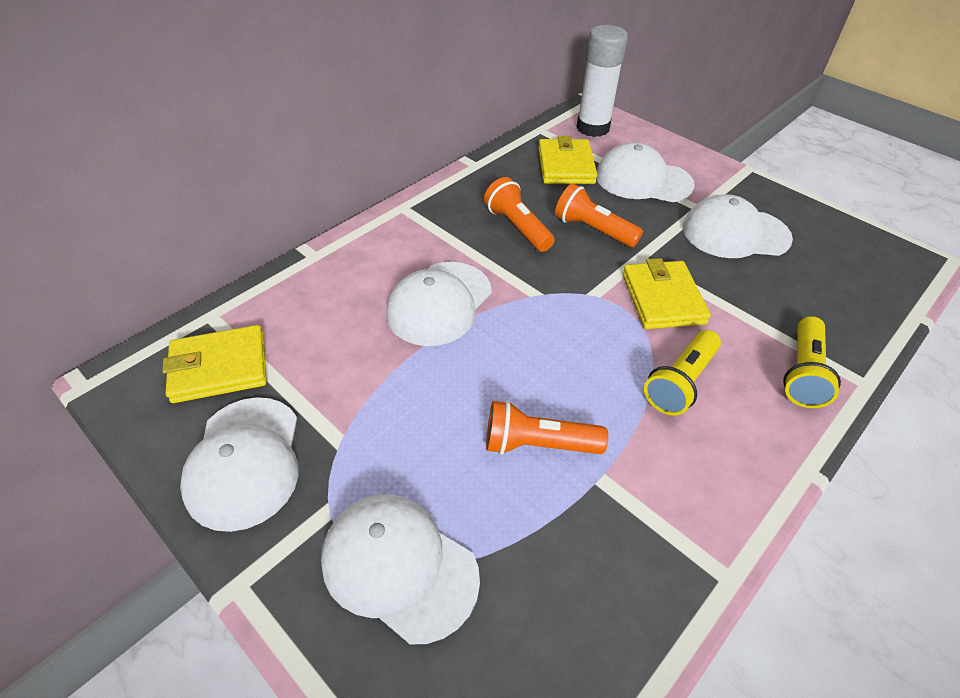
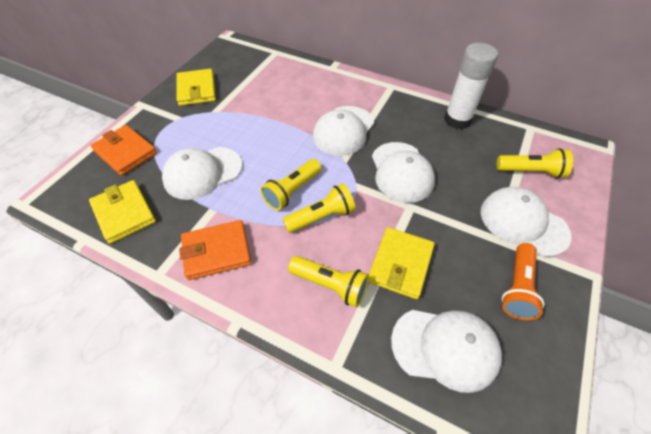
orange flashlight: [484,177,555,252] [486,400,608,455] [555,183,643,247] = 3 -> [502,243,545,320] = 1
orange wallet: none = 0 -> [90,125,157,176] [179,220,251,280] = 2
yellow flashlight: [644,330,721,416] [783,316,841,408] = 2 -> [261,159,322,210] [283,183,355,233] [288,256,369,307] [497,148,573,178] = 4

